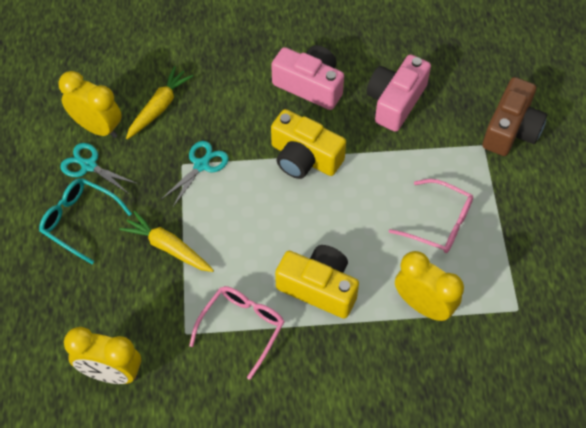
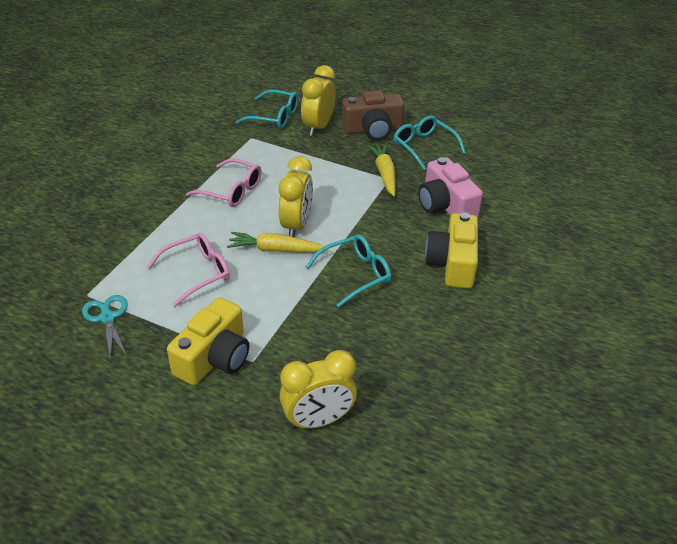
pink camera: [271,45,344,110] [366,54,431,132] = 2 -> [418,157,483,218] = 1
turquoise glasses: [39,178,132,264] = 1 -> [236,90,298,129] [305,235,391,308] [394,116,466,170] = 3
turquoise scissors: [60,143,138,194] [161,141,229,207] = 2 -> [82,295,127,359] = 1

